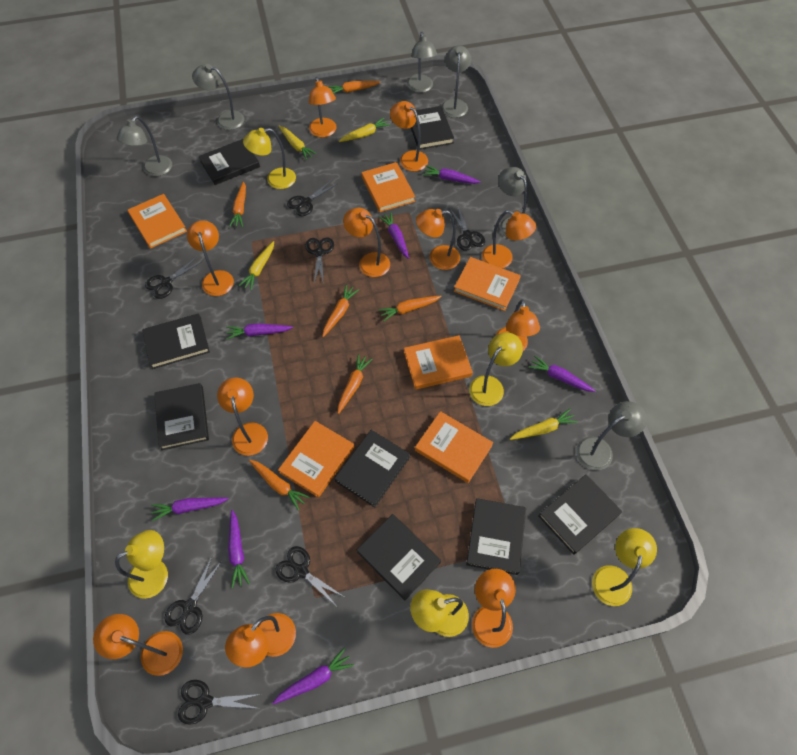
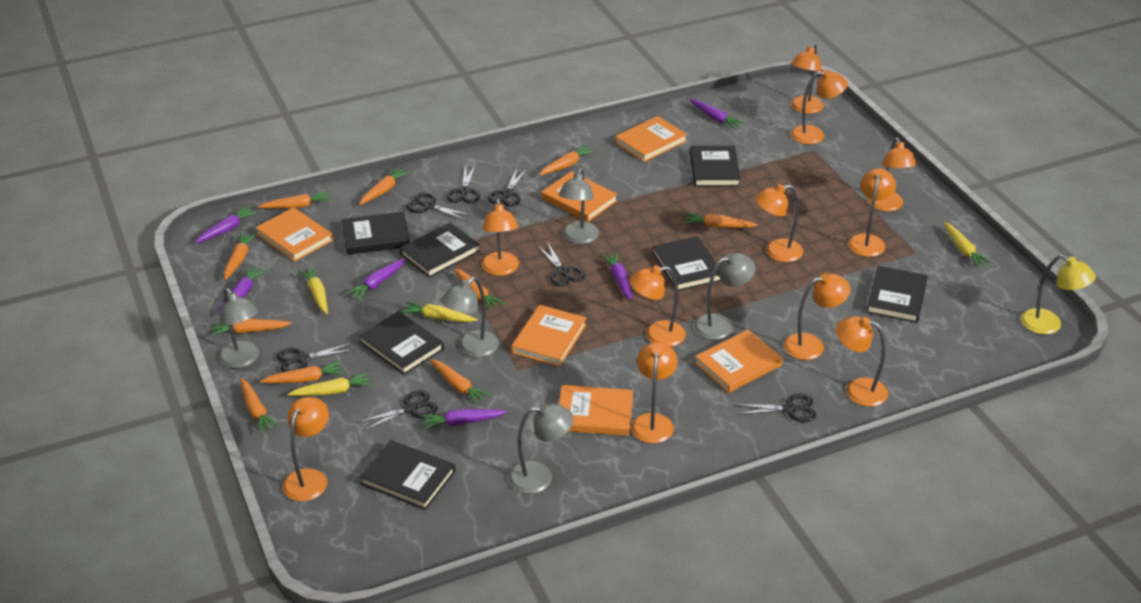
black book: [142,313,210,369] [154,383,209,450] [199,139,260,185] [334,430,410,508] [357,514,441,600] [411,106,454,149] [466,498,526,575] [538,474,622,555] = 8 -> [342,211,410,255] [359,311,444,375] [360,440,455,510] [400,222,480,278] [653,236,721,291] [690,146,741,187] [866,266,928,323] = 7
grey lamp: [117,116,172,176] [192,64,244,130] [407,32,437,93] [442,45,471,118] [498,167,528,239] [576,401,647,470] = 6 -> [219,288,259,368] [441,277,499,357] [508,403,573,494] [559,168,599,244] [694,253,756,340] = 5
orange carrot: [229,181,246,227] [249,459,310,510] [322,285,359,337] [329,81,381,94] [338,354,372,414] [378,296,442,321] = 6 -> [211,319,292,336] [224,233,257,280] [240,379,279,434] [258,191,331,209] [260,361,344,383] [359,167,410,205] [430,359,491,405] [454,268,505,311] [539,145,595,176] [684,213,757,228] = 10
purple carrot: [151,497,229,521] [226,323,293,339] [228,510,250,588] [273,648,354,705] [379,212,409,259] [423,165,481,184] [528,356,595,392] = 7 -> [195,206,257,244] [219,266,265,315] [346,258,405,300] [421,409,507,430] [601,252,632,300] [690,99,744,129] = 6
yellow lamp: [115,530,168,599] [243,128,296,189] [411,589,469,637] [469,332,523,406] [592,528,657,606] = 5 -> [1021,255,1096,334] = 1

